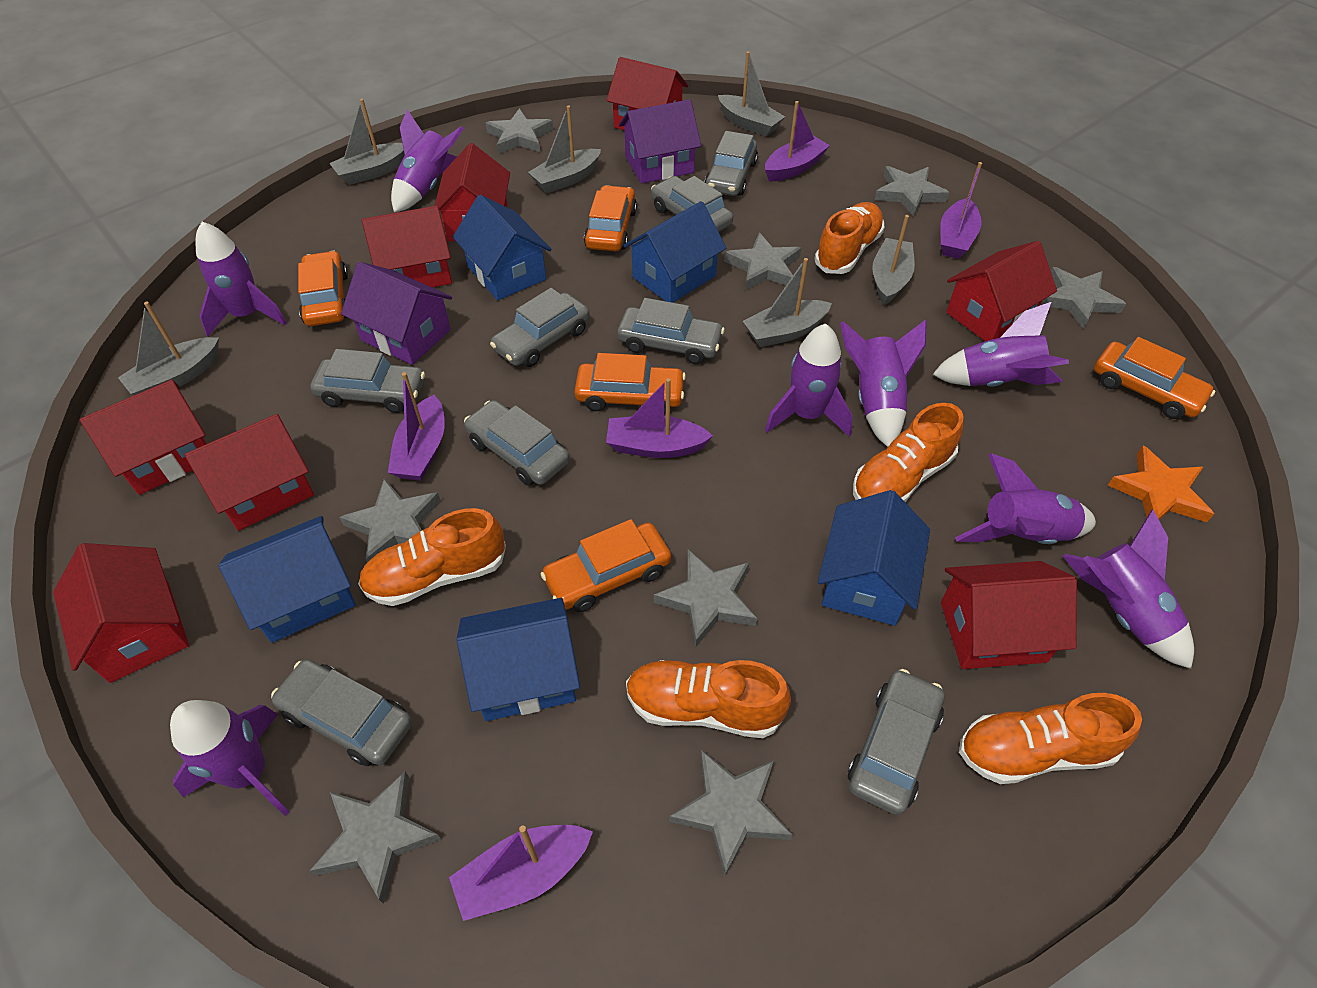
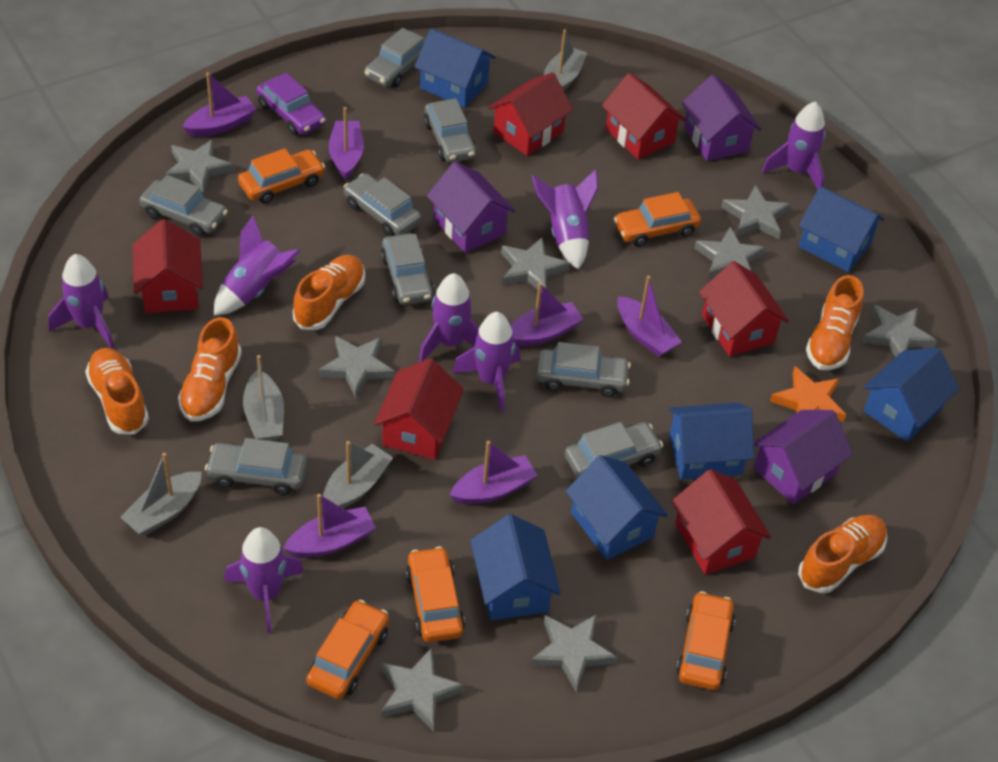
blue house: [218,516,356,643] [453,195,551,300] [456,598,580,721] [623,201,726,303] [818,490,930,626] = 5 -> [415,28,496,108] [470,514,561,620] [566,455,668,560] [668,403,754,480] [799,186,885,272] [863,348,959,442] = 6
grey boat: [118,302,219,395] [329,99,405,185] [528,105,601,193] [718,51,785,136] [743,258,832,347] [872,215,915,305] = 6 -> [121,453,202,536] [243,355,284,441] [323,441,393,508] [544,30,587,90] = 4
purple boat: [388,372,445,481] [449,825,593,921] [606,378,713,458] [765,101,830,181] [940,162,982,259] = 5 -> [182,72,257,137] [283,494,376,558] [329,107,364,180] [450,441,538,504] [510,282,583,346] [617,276,682,357] = 6
purple car: none = 0 -> [256,73,326,135] = 1
purple house: [341,262,452,365] [619,99,701,184] = 2 -> [427,161,516,253] [681,74,761,161] [754,410,853,504] = 3
purple rocket: [170,700,290,816] [195,222,287,337] [391,109,464,212] [765,324,853,437] [840,320,927,447] [932,302,1069,387] [955,453,1096,544] [1063,510,1194,669] = 8 -> [48,254,114,349] [214,215,301,315] [224,527,304,633] [419,273,479,362] [452,312,521,412] [532,169,598,270] [762,101,826,190] = 7
red house: [53,543,189,683] [80,380,206,495] [185,414,314,531] [362,206,452,287] [434,143,510,241] [607,57,688,130] [941,561,1077,669] [946,241,1057,341] = 8 -> [133,219,203,313] [374,358,464,460] [488,72,573,156] [602,73,686,160] [671,469,771,575] [699,261,789,357] = 6

